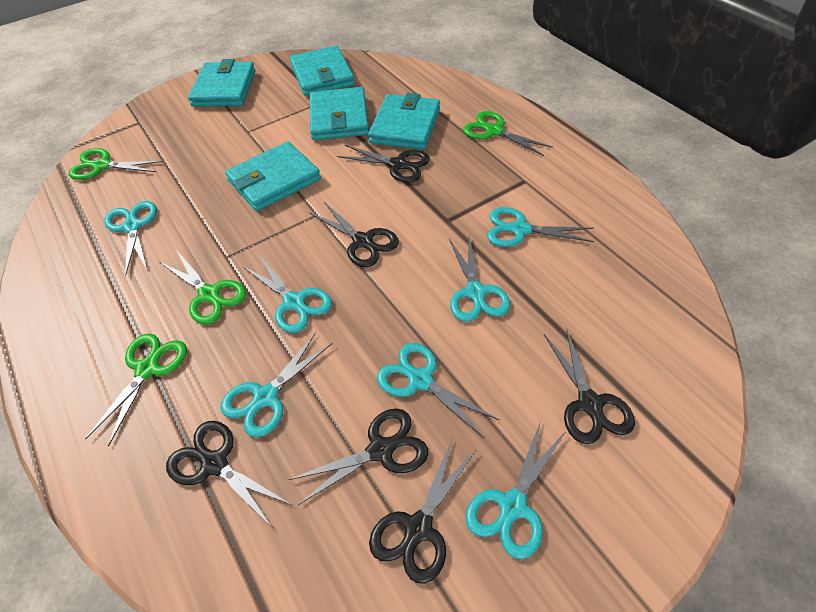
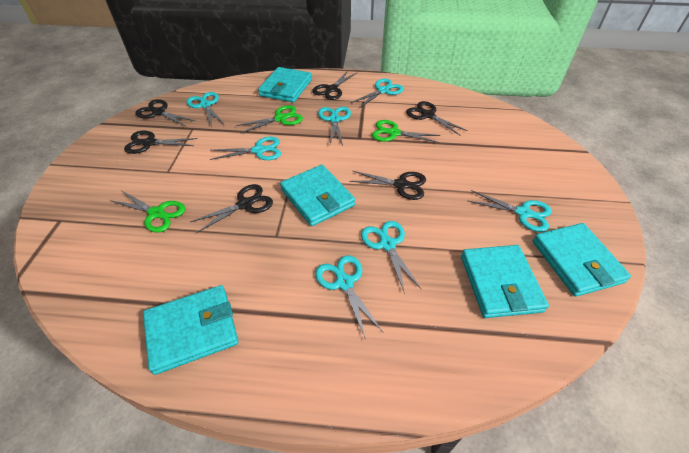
green scissors: [69,148,164,180] [85,333,187,447] [160,251,246,324] [463,111,553,156] = 4 -> [109,190,185,233] [236,105,303,134] [372,120,441,143] = 3

